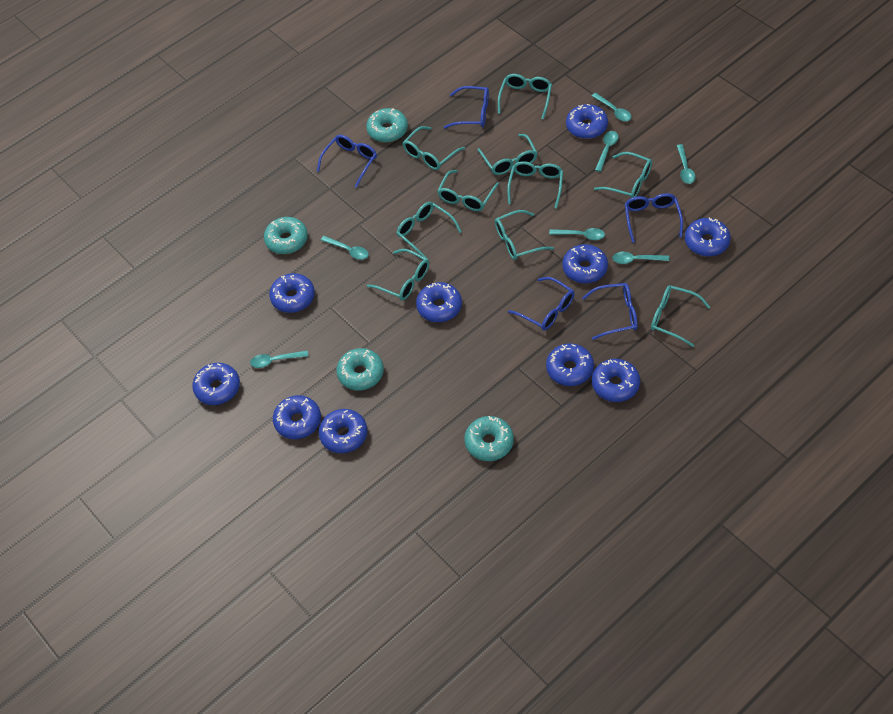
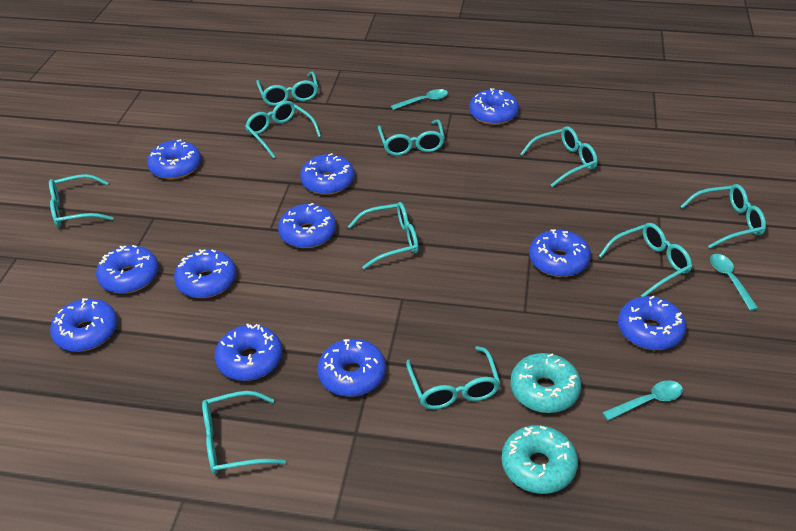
blue donut: [192,363,240,405] [269,273,315,313] [273,395,321,439] [319,409,367,453] [416,282,462,322] [546,343,594,386] [562,244,608,283] [566,104,608,139] [592,359,640,402] [685,217,731,257] = 10 -> [50,298,118,352] [96,245,159,294] [147,139,201,179] [174,249,236,298] [215,324,282,381] [278,203,336,248] [300,153,355,195] [318,339,386,397] [469,88,519,125] [529,229,591,277] [618,296,686,350] = 11
blue glasses: [317,135,377,188] [444,86,489,129] [508,277,575,331] [582,283,638,340] [625,193,683,243] = 5 -> none = 0
turquoise donut: [264,217,308,254] [336,348,384,390] [366,108,408,143] [464,416,514,461] = 4 -> [501,425,578,494] [510,353,581,413] = 2
turquoise spoon: [250,351,308,368] [321,236,369,260] [549,228,605,240] [592,93,632,121] [595,131,618,172] [612,252,669,264] [677,144,696,184] = 7 -> [391,89,448,110] [602,381,683,421] [710,254,759,311] = 3

